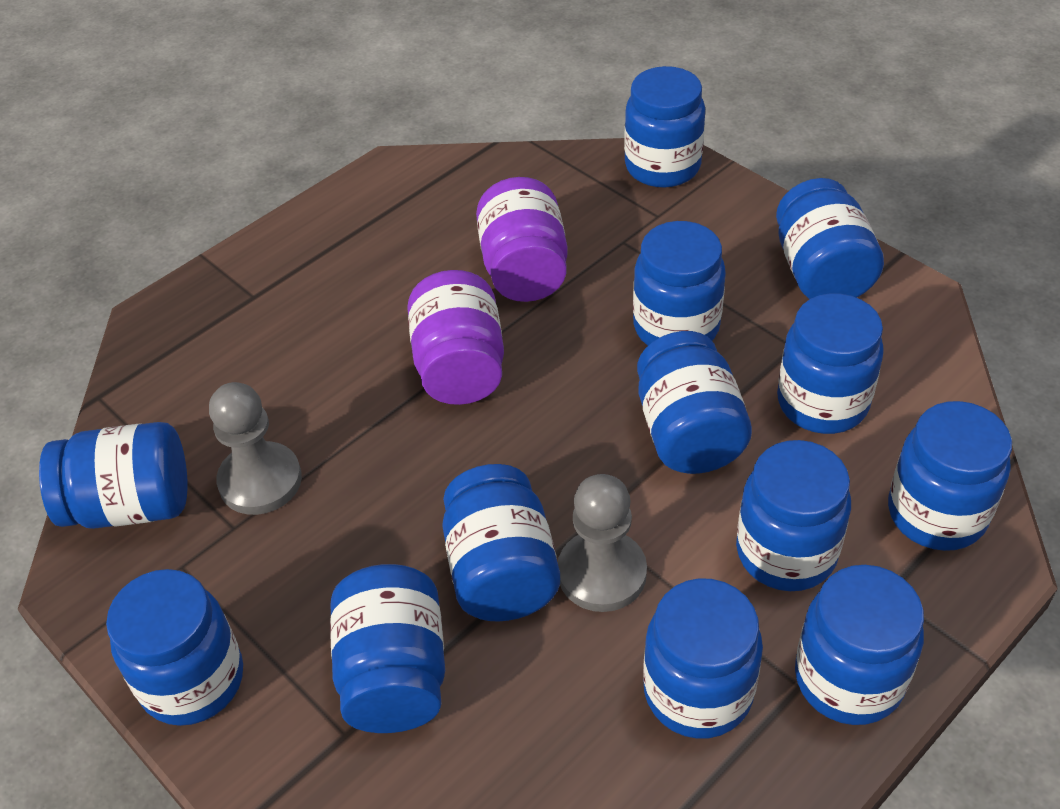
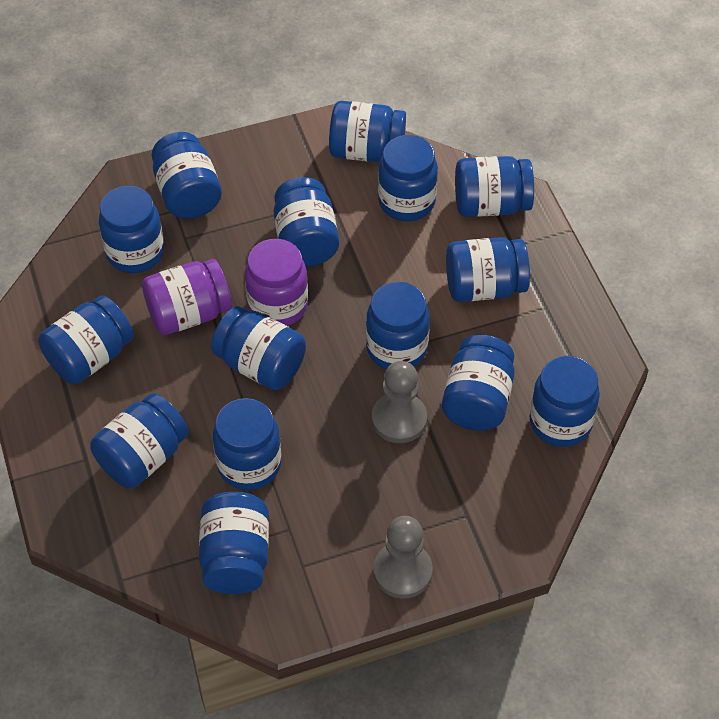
blue jar: [39,422,187,529] [106,569,243,726] [330,564,445,733] [442,464,560,622] [624,66,705,188] [633,221,726,346] [637,331,752,474] [643,578,763,739] [736,440,851,591] [776,178,884,299] [777,293,884,434] [795,565,924,725] [888,401,1012,551] = 13 -> [38,295,134,384] [90,393,189,489] [99,186,164,273] [152,132,222,219] [199,492,269,594] [211,306,306,390] [213,398,281,490] [274,177,339,266] [329,101,406,162] [366,282,430,370] [378,135,438,221] [442,335,514,431] [446,237,530,302] [455,156,534,217] [530,356,600,447] = 15

